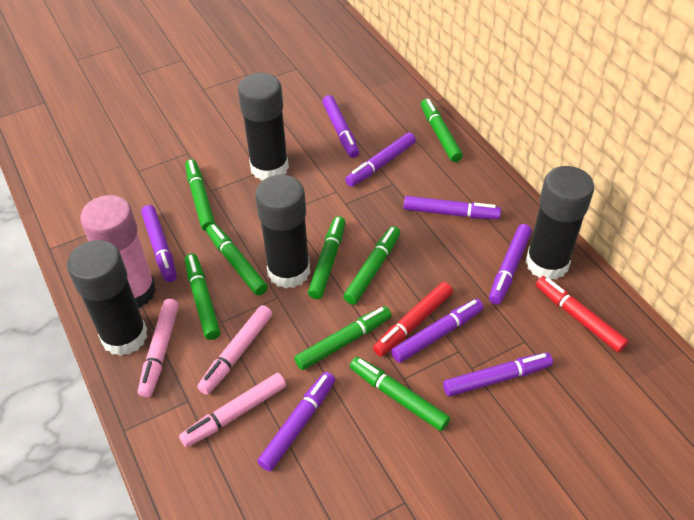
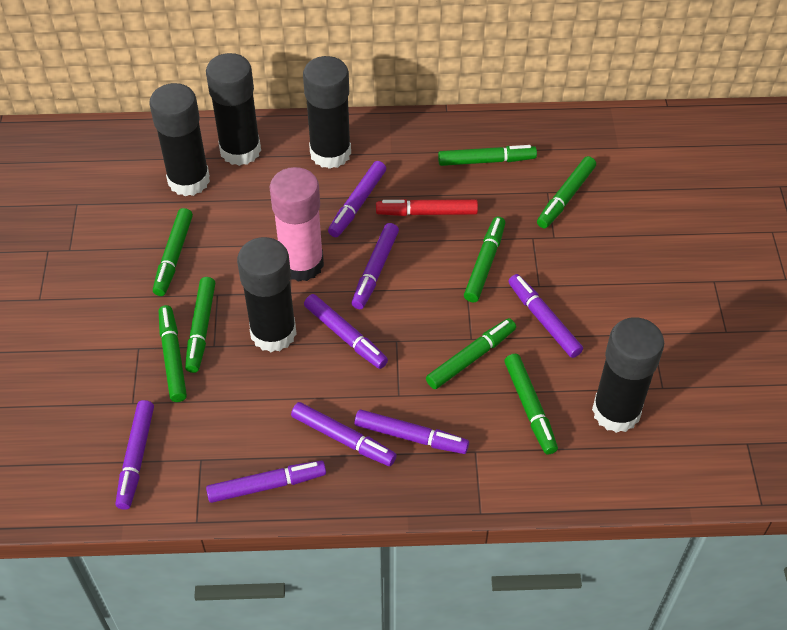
black glue stick: [67,240,147,356] [238,73,289,180] [255,175,310,289] [526,166,594,280] = 4 -> [149,83,210,196] [206,53,261,166] [237,237,297,352] [303,56,351,169] [592,317,664,433] = 5
pink marker: [138,299,179,397] [179,373,286,447] [197,305,272,395] = 3 -> none = 0
red marker: [373,282,453,357] [536,276,629,353] = 2 -> [376,199,478,216] = 1

